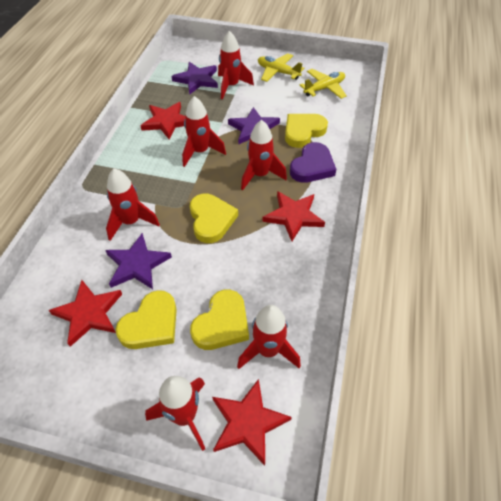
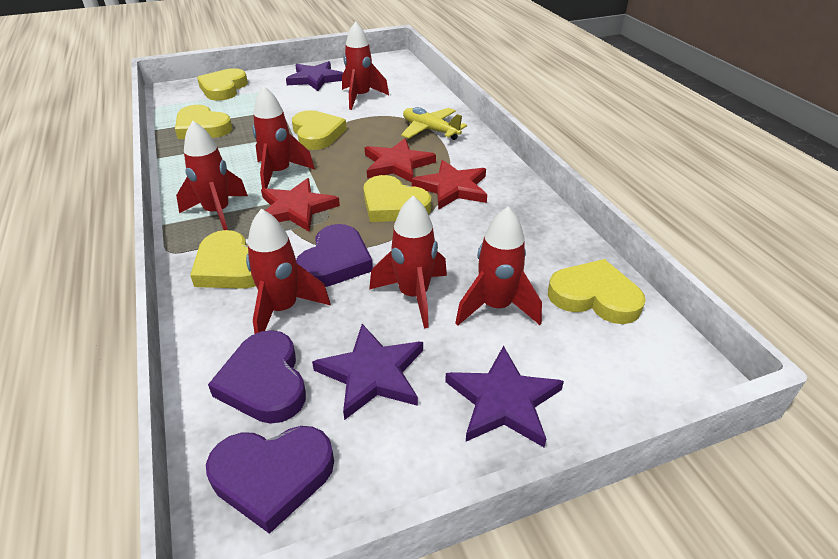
purple heart: [290,142,336,183] = 1 -> [206,426,334,534] [208,330,306,424] [296,224,373,287] = 3
red star: [49,280,122,347] [140,102,186,140] [212,379,292,466] [262,191,325,241] = 4 -> [261,178,340,232] [365,138,436,182] [412,160,487,210] = 3
yellow heart: [115,290,177,349] [190,194,238,243] [190,290,249,350] [285,114,328,148] = 4 -> [175,105,233,139] [190,230,256,289] [197,68,248,101] [292,110,347,150] [363,175,431,222] [548,259,645,324] = 6
yellow plane: [258,53,304,82] [299,69,347,99] = 2 -> [401,107,467,140] = 1

